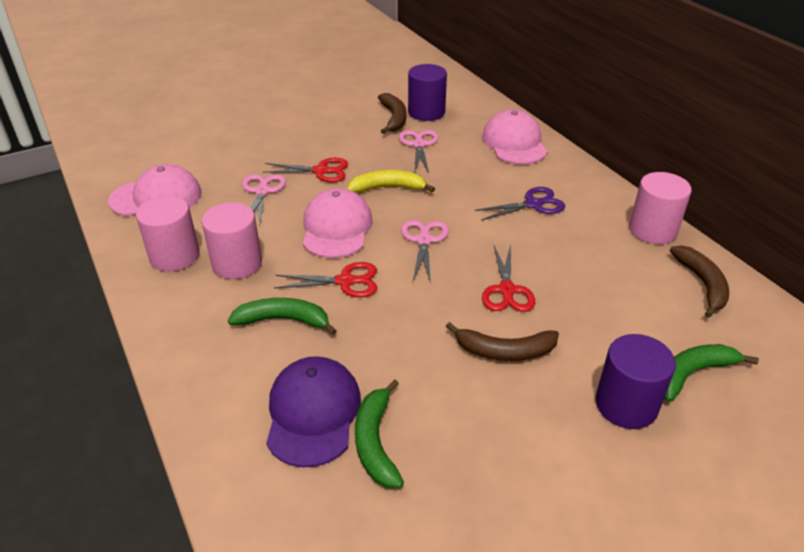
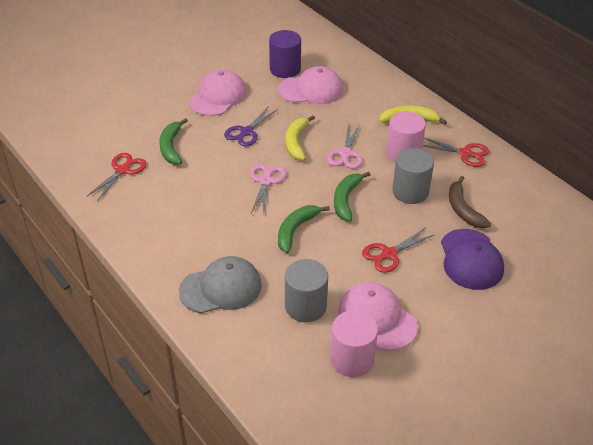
brown banana: [378,93,406,134] [446,322,559,361] [670,245,729,318] = 3 -> [449,176,491,229] = 1
grey cap: none = 0 -> [179,256,262,313] = 1
grey cylinder: none = 0 -> [285,259,328,322] [392,148,434,204] = 2
pink cylinder: [136,196,199,271] [201,202,262,279] [629,172,692,244] = 3 -> [330,310,378,377] [386,111,426,163] = 2
pink scissors: [242,174,286,226] [399,130,439,173] [401,220,449,284] = 3 -> [250,164,286,214] [327,124,362,169] = 2
purple cylinder: [408,64,447,121] [595,334,676,429] = 2 -> [269,30,301,78] = 1
yellow banana: [347,170,435,193] = 1 -> [286,115,315,160] [379,106,447,125] = 2

